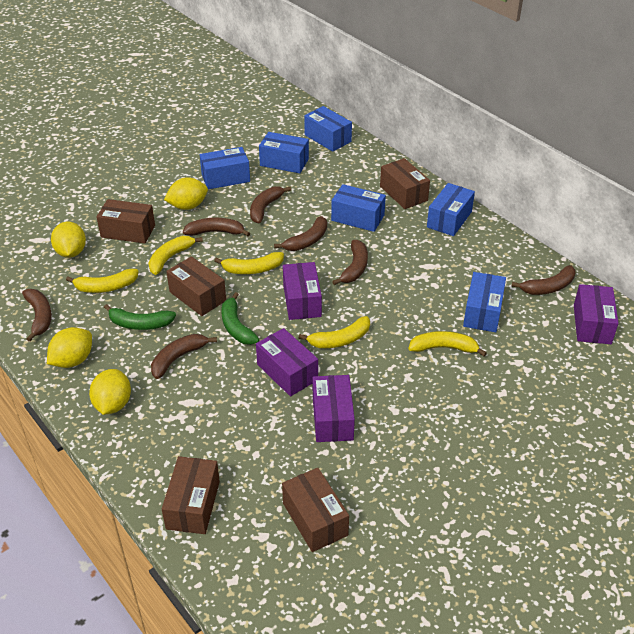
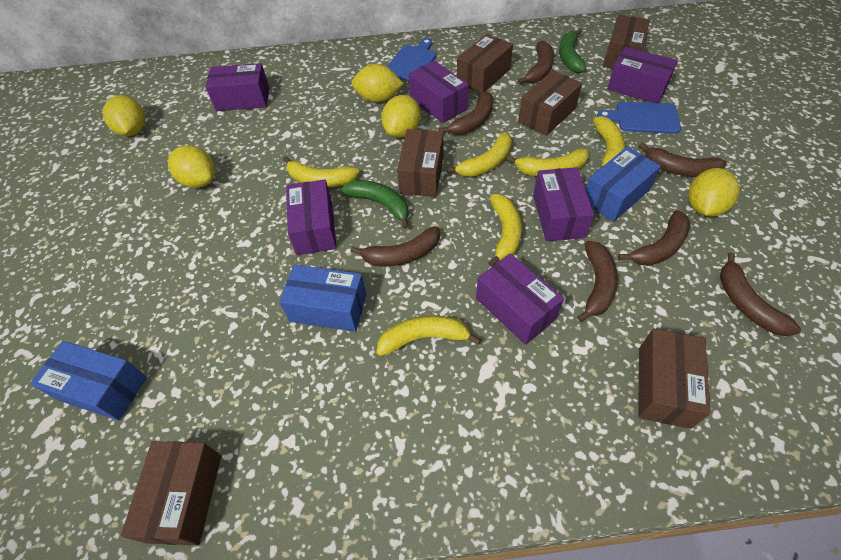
blue box: [200,147,250,189] [259,132,309,173] [304,106,352,152] [331,184,386,232] [427,183,475,236] [463,272,506,332] = 6 -> [30,341,147,421] [279,265,367,332] [585,147,661,222] = 3
blue cutting board: none = 0 -> [387,38,437,81] [597,102,681,134] = 2
brown box: [97,199,155,244] [162,456,220,534] [166,256,226,316] [282,468,349,552] [380,158,430,209] = 5 -> [121,441,221,546] [397,129,444,197] [457,34,513,93] [518,70,582,136] [603,15,650,69] [638,329,711,429] = 6
purple box: [256,328,318,396] [283,262,322,320] [313,375,355,442] [574,284,619,344] = 4 -> [205,63,269,111] [286,180,336,255] [409,60,469,123] [476,254,564,345] [533,167,594,241] [607,47,678,103] = 6
yellow banana: [66,269,139,293] [149,236,203,275] [214,252,284,274] [299,316,370,348] [408,331,487,357] = 5 -> [283,156,359,187] [376,315,481,356] [446,132,512,177] [488,194,522,267] [506,149,589,176] [593,116,625,171] = 6
yellow lemon: [47,327,92,368] [51,222,86,258] [89,369,131,415] [164,178,208,210] = 4 -> [103,95,146,136] [168,145,215,188] [352,64,403,102] [381,95,421,138] [688,168,740,217] = 5

